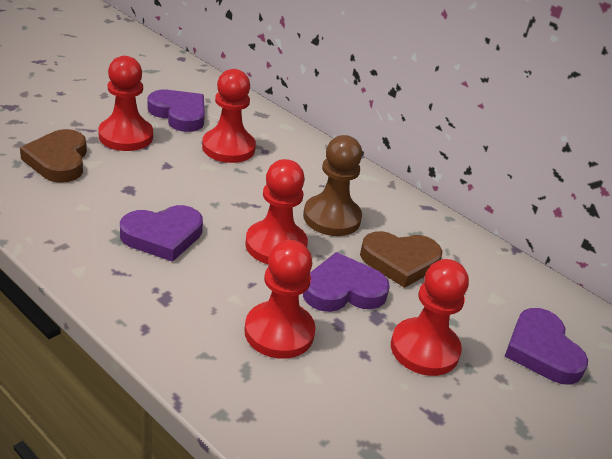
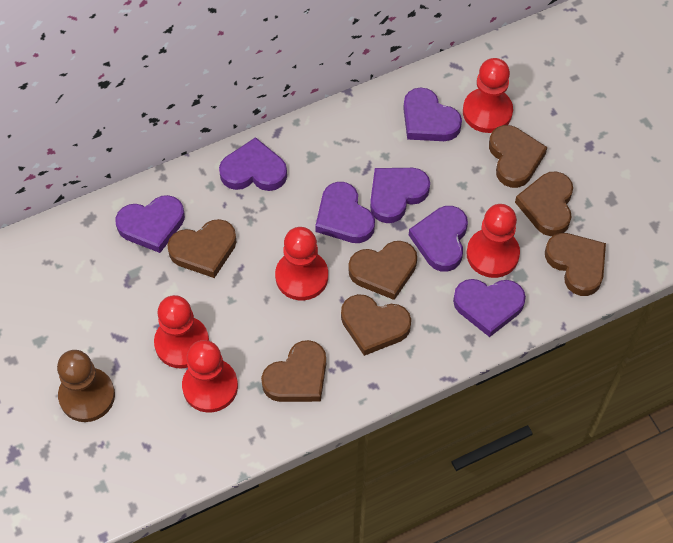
brown heart: [20,129,87,183] [360,231,442,288] = 2 -> [167,219,237,278] [261,340,326,402] [341,294,411,356] [348,241,417,300] [489,125,547,188] [515,171,573,236] [545,233,606,296] = 7
purple heart: [120,205,203,262] [148,90,205,132] [303,252,390,312] [505,308,588,385] = 4 -> [115,195,185,253] [219,137,287,191] [315,182,375,243] [370,168,430,223] [403,87,462,141] [409,206,468,272] [453,279,526,337] = 7

